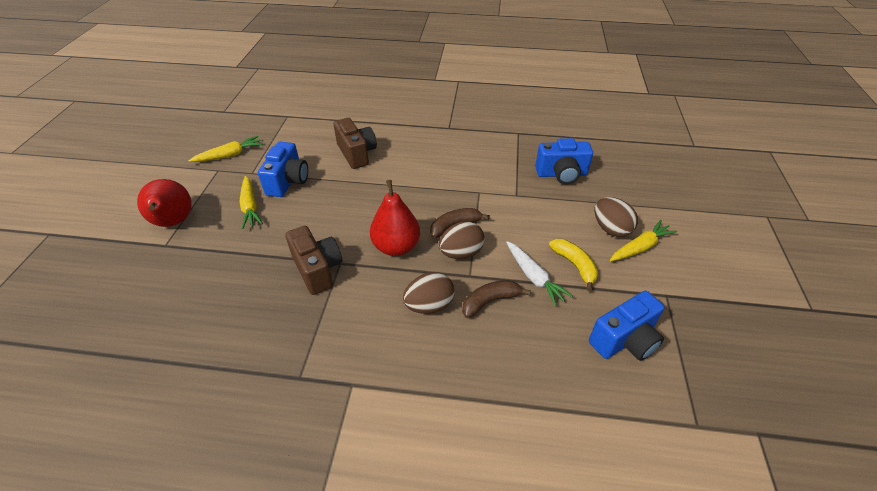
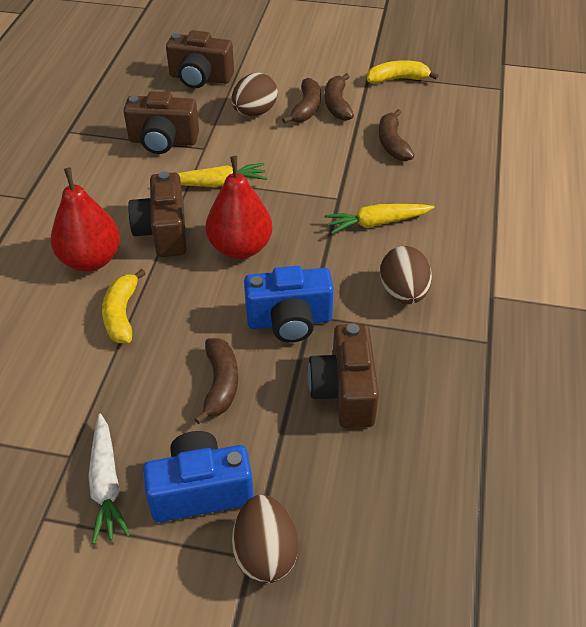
blue camera: [258,142,308,197] [535,138,593,184] [589,291,665,361] = 3 -> [143,431,254,522] [244,266,334,343] = 2
brown banana: [430,208,490,238] [462,280,531,318] = 2 -> [194,338,238,424] [282,78,321,124] [325,73,354,121] [379,109,414,161] = 4
brown camera: [285,226,342,295] [333,118,377,169] = 2 -> [123,91,199,154] [128,171,187,257] [166,30,234,88] [308,323,379,428] = 4
yellow banana: [549,239,598,291] = 1 -> [102,269,146,343] [367,60,439,84] = 2
yellow carrot: [189,136,263,162] [240,176,263,229] [610,220,677,261] = 3 -> [178,163,267,187] [324,204,434,234] = 2

